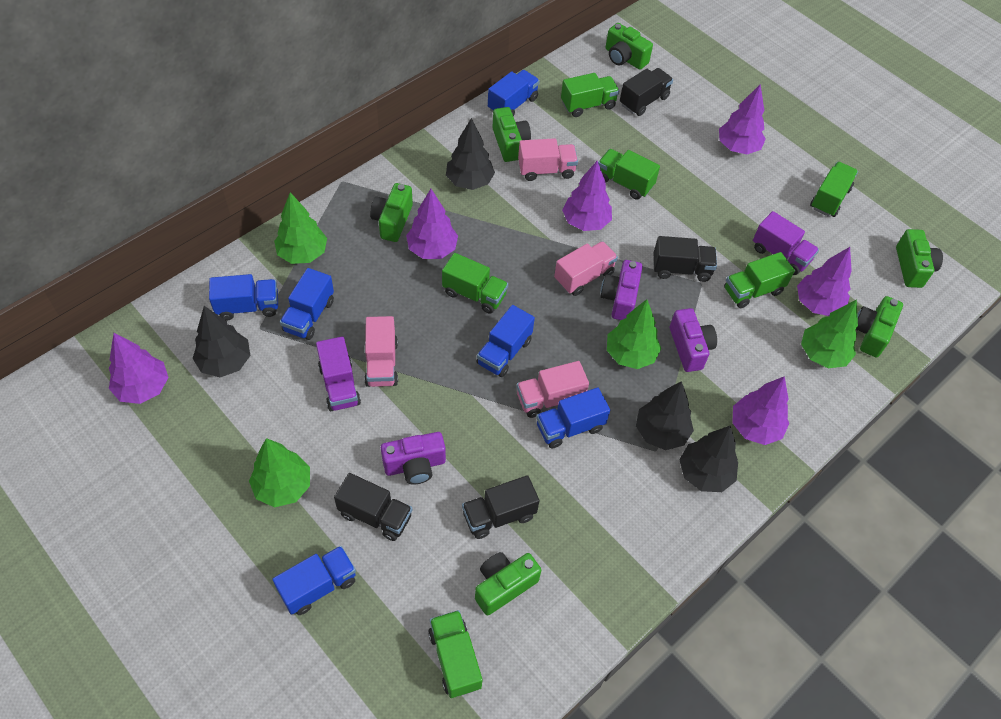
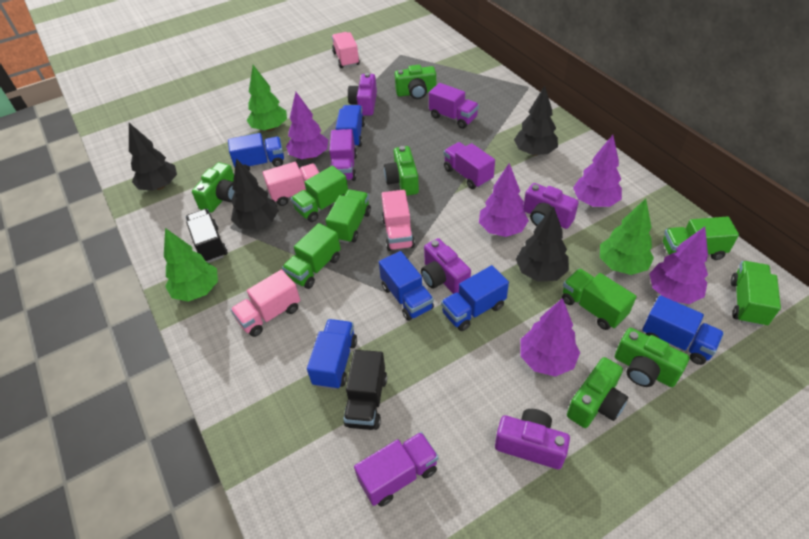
black truck: [334,473,412,541] [462,475,539,539] [620,68,673,116] [654,236,717,282] = 4 -> [186,209,228,263] [343,350,387,430] = 2
green camera: [370,183,413,242] [475,552,541,615] [492,107,531,162] [606,23,653,70] [856,296,903,358] [896,229,943,288] = 6 -> [192,162,235,213] [384,146,419,196] [395,65,436,99] [567,357,628,428] [615,328,690,387] = 5
green tree: [249,438,310,507] [274,192,327,264] [607,299,661,369] [801,299,858,368] = 4 -> [164,228,218,302] [247,65,287,131] [600,199,654,275] = 3
purple camera: [381,432,446,485] [600,260,643,320] [670,308,717,372] = 3 -> [348,73,377,116] [421,238,471,294] [495,409,570,469] [523,183,579,229] = 4
purple tree: [109,333,169,404] [406,189,458,259] [562,161,612,231] [719,84,766,154] [732,376,789,445] [797,247,852,316] = 6 -> [286,92,328,159] [479,163,529,237] [520,298,580,377] [573,135,622,207] [649,227,708,304] = 5
purple truck: [316,336,361,411] [753,211,819,275] = 2 -> [329,129,357,181] [354,432,438,507] [429,83,479,129] [444,142,495,189] = 4

